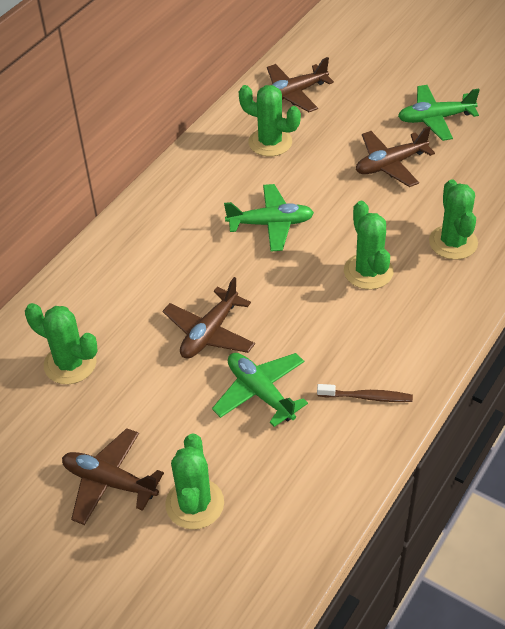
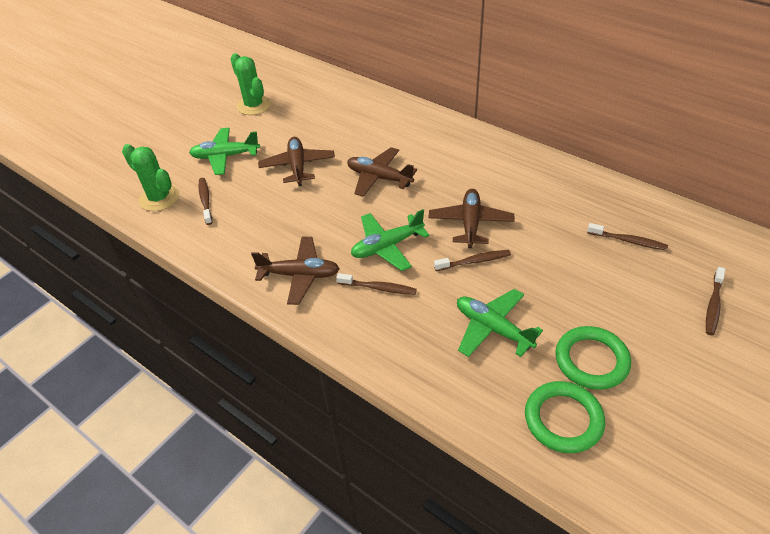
brown toothbrush: [317,384,413,402] = 1 -> [198,178,212,225] [336,273,417,295] [434,250,511,271] [587,223,668,251] [706,267,725,335] = 5
green cactus: [25,303,98,384] [165,434,224,529] [239,85,301,156] [344,201,393,290] [429,179,478,260] = 5 -> [122,144,179,211] [231,53,271,115] = 2
green ring: none = 0 -> [525,381,605,453] [555,326,631,390] = 2

